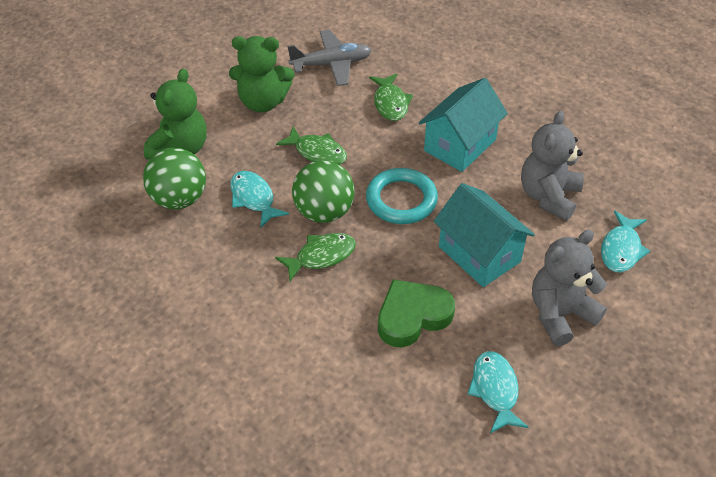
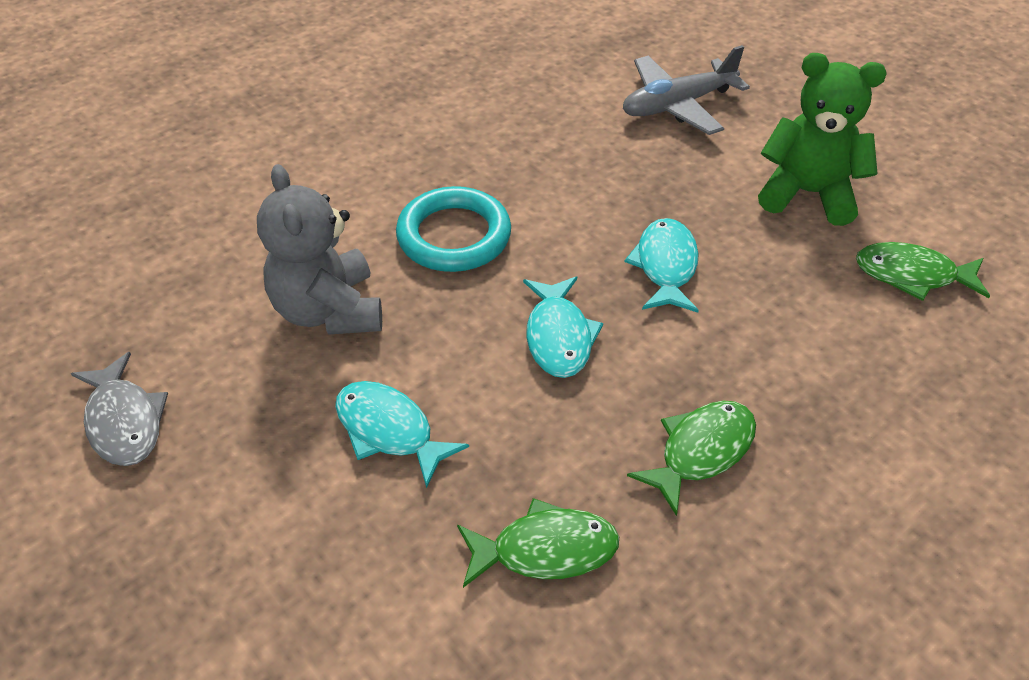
green ball: [143,148,206,209] [292,160,355,223] = 2 -> none = 0
green heart: [378,279,455,347] = 1 -> none = 0
green teddy bear: [144,68,207,160] [229,36,294,112] = 2 -> [758,53,887,226] = 1
grey fish: none = 0 -> [71,352,168,466] = 1
grey teddy bear: [521,111,584,221] [532,230,607,346] = 2 -> [257,164,382,335] = 1
turquoise house: [419,78,508,172] [434,183,535,287] = 2 -> none = 0

